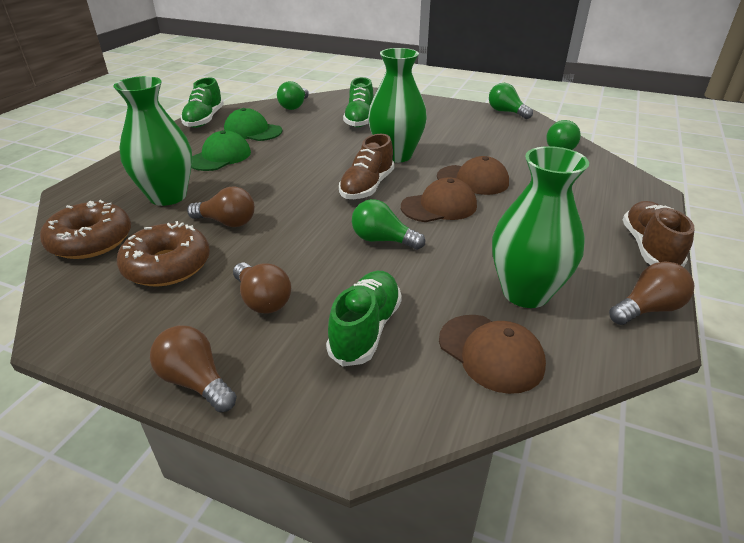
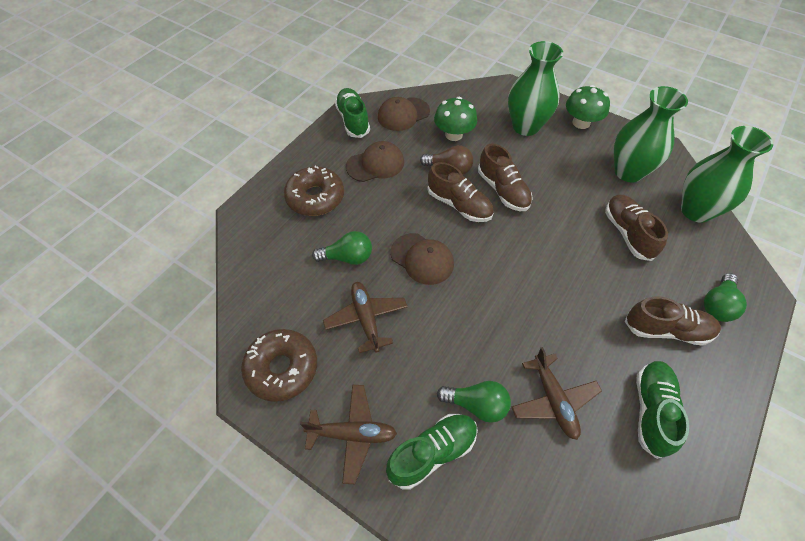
brown light bulb: [150,325,237,412] [187,186,255,227] [233,262,291,314] [609,261,694,325] = 4 -> [420,145,473,175] = 1
brown plane: none = 0 -> [300,385,397,484] [323,282,407,353] [512,347,602,440] = 3
brown shoe: [339,134,395,199] [623,201,694,267] = 2 -> [428,162,494,222] [478,143,533,211] [605,195,668,261] [624,296,721,346] = 4
green cap: [191,130,251,171] [224,108,283,141] = 2 -> none = 0
green light bulb: [277,81,309,110] [352,199,425,250] [489,83,533,119] [546,120,581,150] = 4 -> [312,231,372,265] [437,381,511,423] [704,273,747,322] = 3
green mushroom: none = 0 -> [434,97,477,141] [566,85,610,129] = 2

